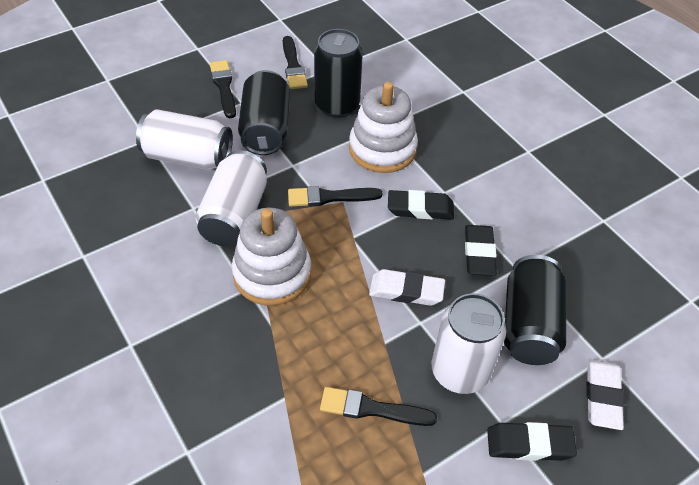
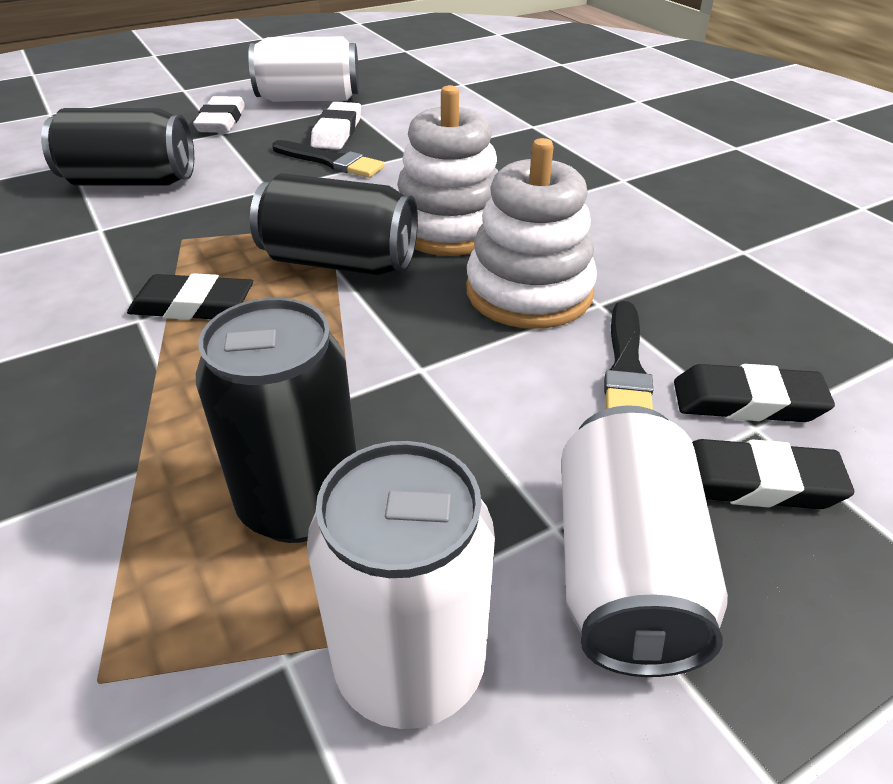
black brush: [210,60,236,118] [283,36,308,89] [288,186,382,207] [320,387,437,426] = 4 -> [272,140,385,178] [604,301,653,410] = 2

